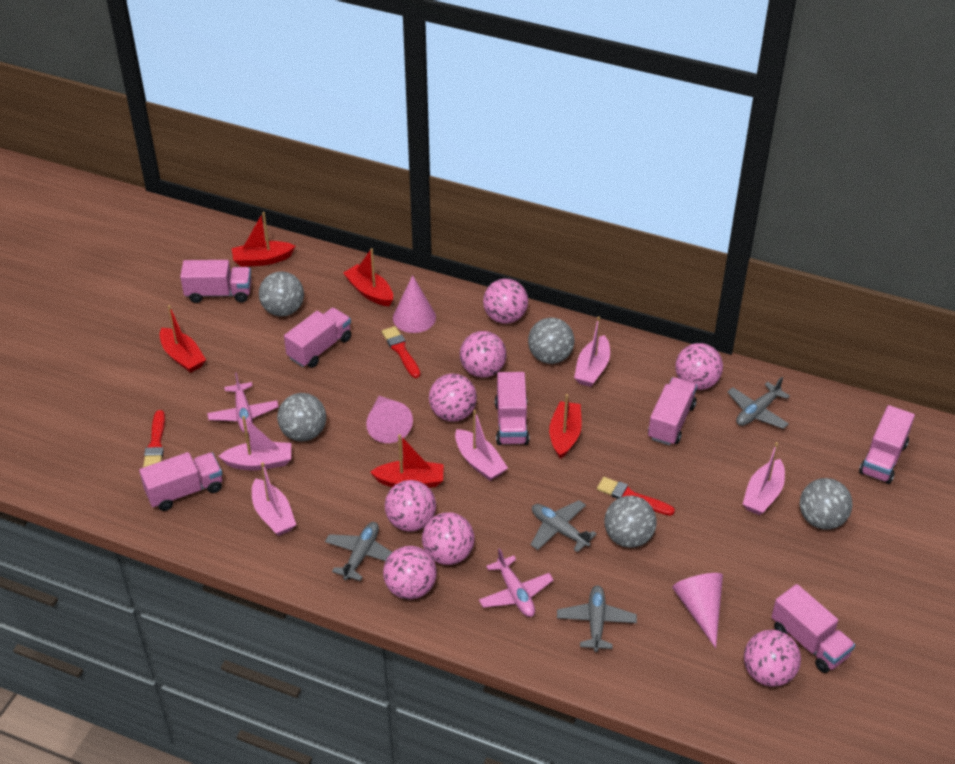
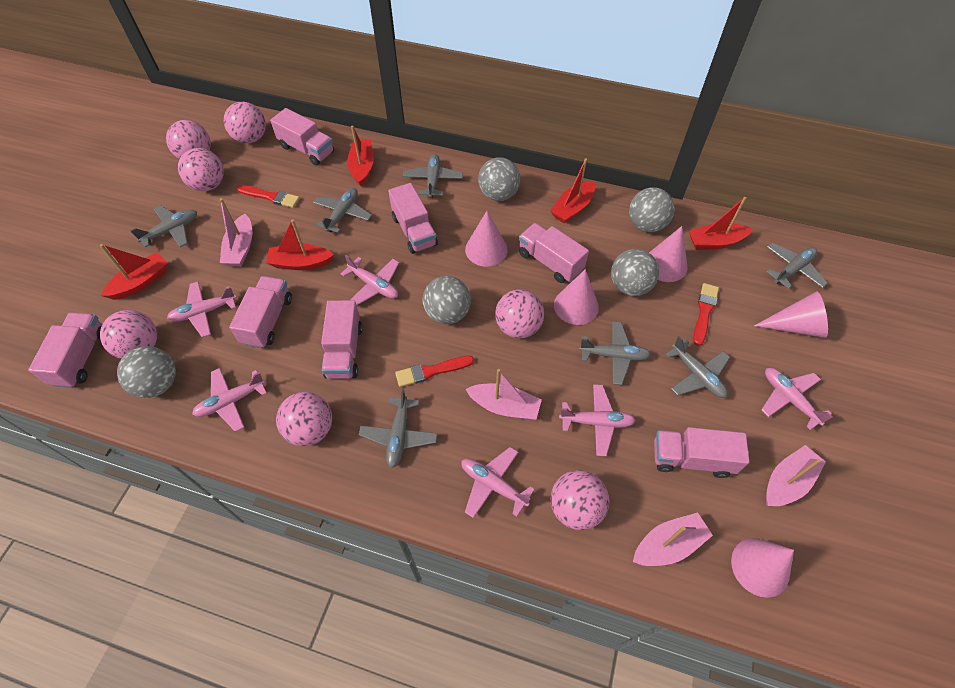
grey plane: [325,522,392,581] [531,500,597,553] [557,585,637,652] [727,377,790,429] = 4 -> [131,205,197,248] [313,188,372,233] [358,389,438,468] [403,154,463,198] [579,321,651,385] [665,336,730,398] [767,243,828,289] = 7
pink ball: [383,546,436,599] [385,480,436,532] [422,512,474,565] [429,374,477,422] [460,331,506,378] [483,278,528,324] [675,343,723,390] [744,630,801,687] = 8 -> [100,310,157,359] [166,120,211,159] [178,148,224,191] [224,102,266,143] [276,392,332,446] [495,290,544,338] [550,470,609,530] = 7
pink boat: [219,416,291,470] [252,462,296,536] [455,410,508,481] [574,316,610,387] [743,442,785,515] = 5 -> [220,198,253,267] [466,369,542,420] [633,512,713,566] [766,445,826,506] = 4
pink cone: [366,396,413,443] [393,275,436,333] [672,573,723,648] = 3 -> [465,211,508,267] [554,269,599,325] [649,226,687,282] [731,538,794,598] [754,291,828,338] = 5
pink plane: [207,373,279,433] [479,548,554,617] = 2 -> [167,281,237,338] [192,368,267,432] [341,255,399,305] [461,447,535,518] [559,384,636,456] [761,368,832,430] = 6

